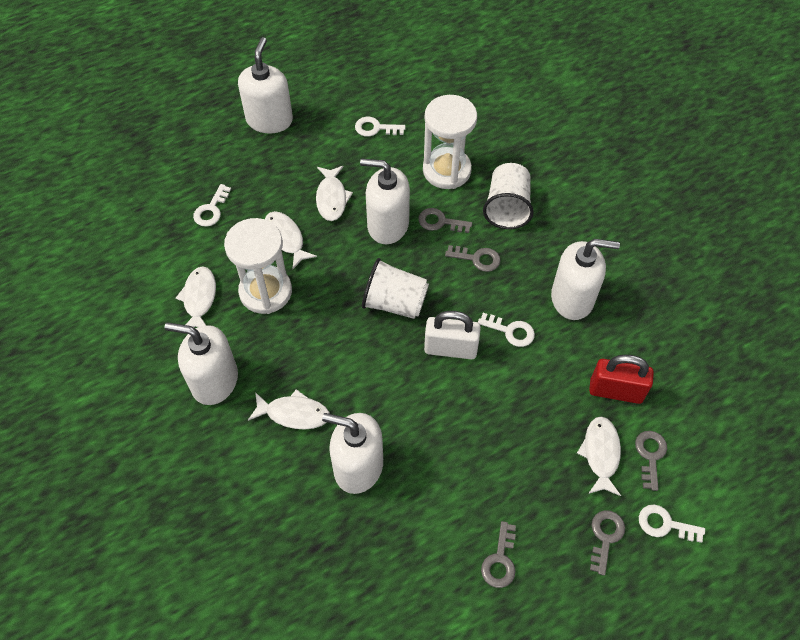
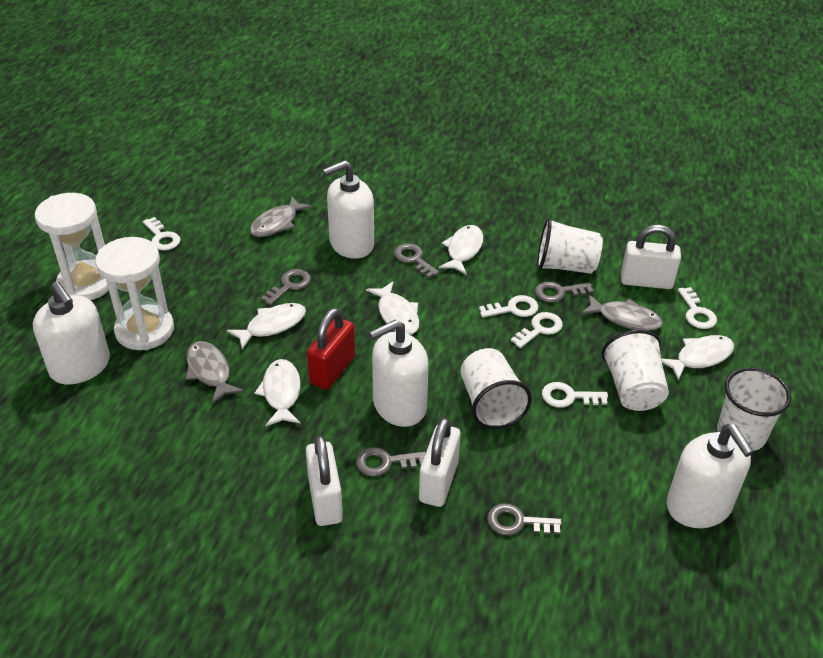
grey fish: none = 0 -> [186,341,244,404] [250,197,312,237] [581,294,663,331] = 3
white cup: [362,258,429,319] [483,163,534,229] = 2 -> [461,348,532,429] [537,218,603,274] [602,330,669,411] [717,367,791,451] = 4
white key: [193,184,231,227] [355,117,406,137] [478,313,535,347] [639,504,705,543] = 4 -> [143,217,181,251] [479,295,538,318] [511,312,563,348] [542,382,608,408] [678,287,717,329] = 5
white padlock: [424,311,481,359] = 1 -> [306,435,343,526] [419,417,461,507] [621,225,681,289] = 3
white soap dispenser: [165,322,238,405] [238,37,293,134] [322,413,383,494] [360,159,410,244] [551,239,620,320] = 5 -> [33,281,110,384] [323,160,374,259] [369,319,429,427] [666,424,754,528] = 4

